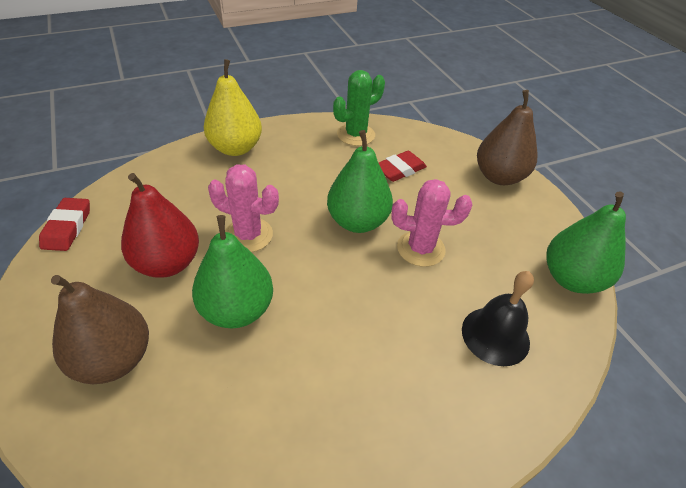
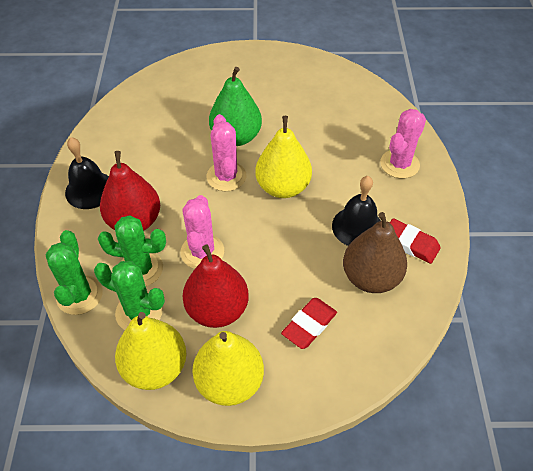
black bell: [462,271,534,366] = 1 -> [65,137,109,209] [332,176,381,246] = 2
brown pear: [51,275,149,384] [477,90,537,185] = 2 -> [343,212,407,293] = 1
green cactus: [333,70,385,146] = 1 -> [46,230,103,315] [94,261,165,330] [98,215,166,286] = 3
green pear: [192,215,273,328] [327,130,393,233] [546,192,626,294] = 3 -> [209,67,262,146] = 1
pink cactus: [208,165,279,252] [391,179,472,267] = 2 -> [181,195,224,269] [207,114,246,191] [380,109,426,179] = 3
red pear: [121,173,199,278] = 1 -> [100,151,160,231] [183,245,249,328] = 2
yellow pear: [204,59,262,156] = 1 -> [115,312,186,390] [192,331,264,406] [255,116,312,198] = 3

